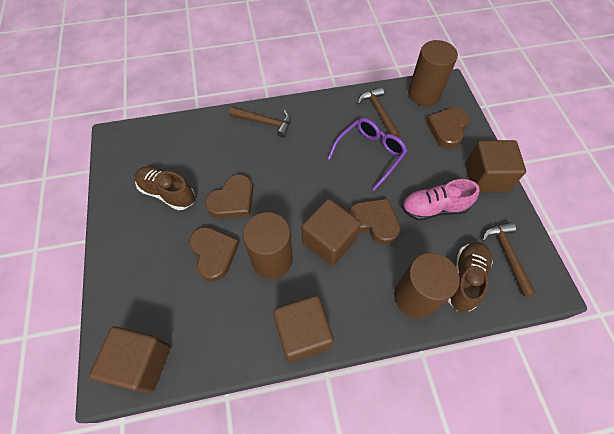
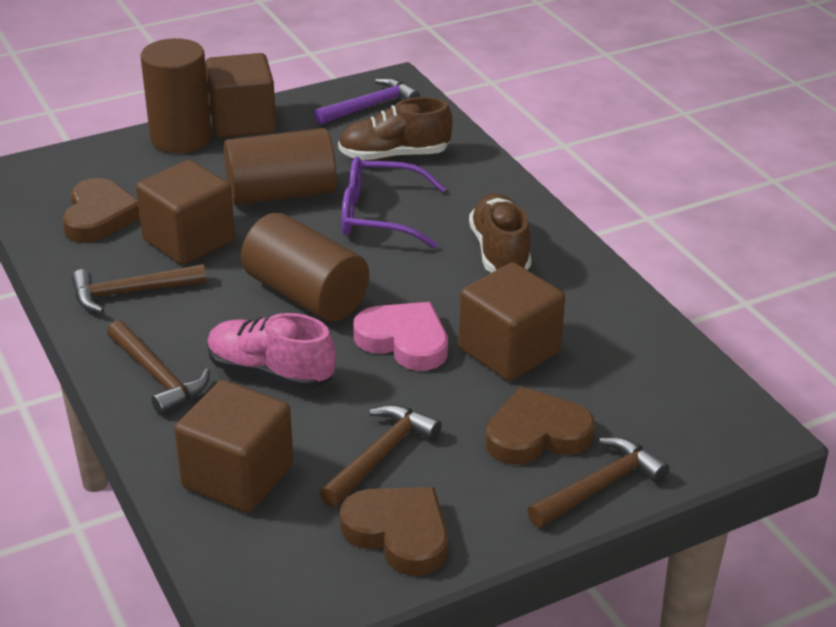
brown hammer: [229,107,291,138] [358,87,401,137] [482,222,536,297] = 3 -> [72,264,206,313] [107,320,210,415] [320,405,442,507] [527,437,669,527] = 4
brown heart: [189,227,239,281] [205,174,253,218] [349,198,400,244] [426,107,470,149] = 4 -> [63,178,140,243] [340,487,448,576] [485,387,595,465] = 3
pink heart: none = 0 -> [353,302,448,371] = 1
purple hammer: none = 0 -> [314,78,420,125] = 1

